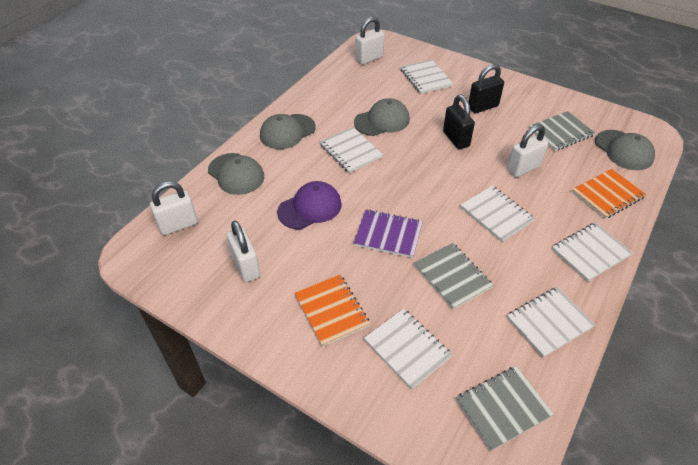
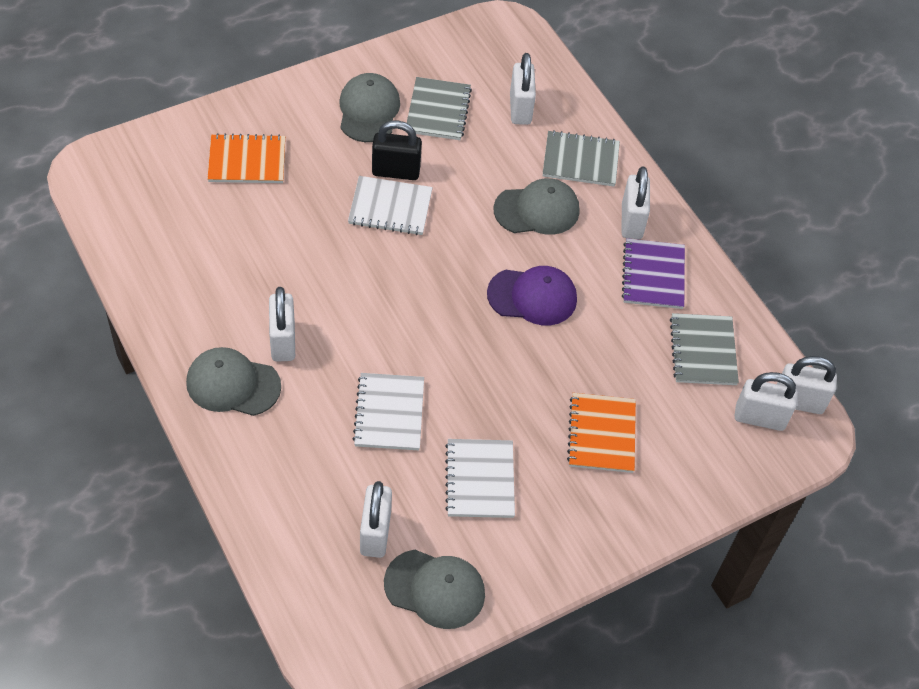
black padlock: [443,95,475,149] [469,64,504,113] = 2 -> [372,120,422,180] = 1
white notebook: [320,127,383,173] [364,309,452,389] [401,59,453,94] [461,186,535,242] [507,287,596,358] [552,222,633,282] = 6 -> [348,176,433,235] [353,373,424,450] [445,439,515,518] = 3
white padlock: [150,181,198,235] [227,221,261,282] [355,17,384,65] [507,124,548,177] = 4 -> [269,287,295,362] [360,481,392,558] [510,53,536,125] [621,167,650,239] [734,372,798,431] [777,356,837,414] = 6

